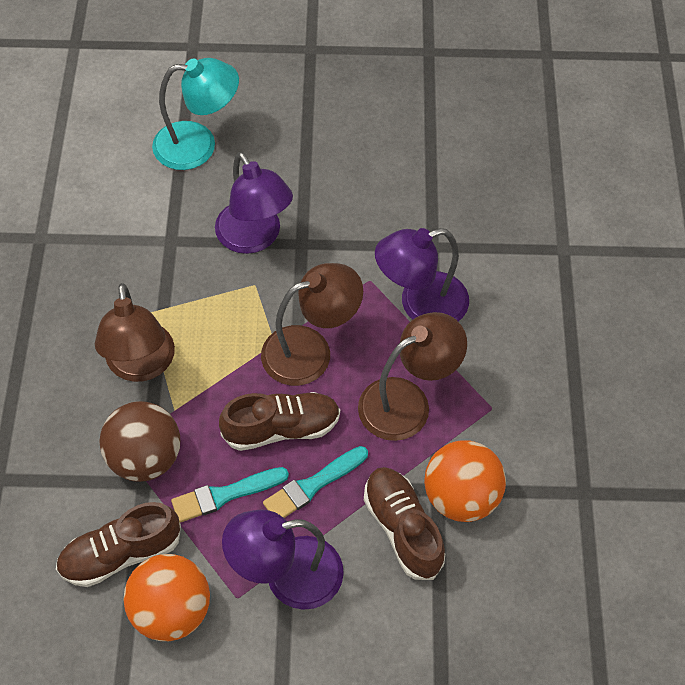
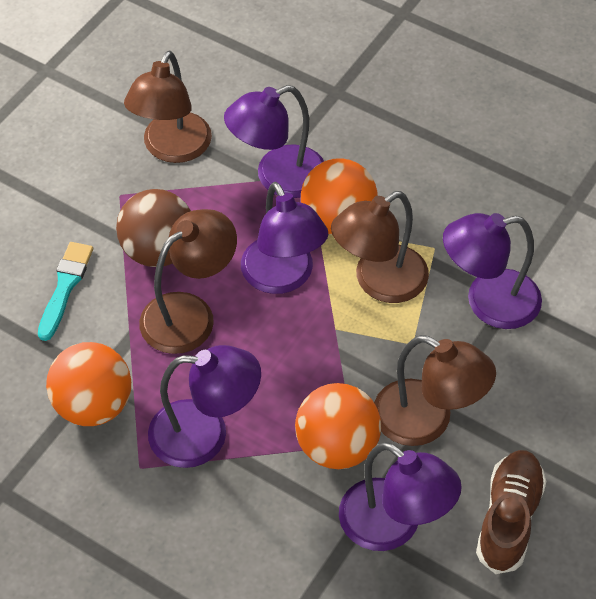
brown lamp: [95,283,175,382] [261,263,363,386] [358,312,467,441] = 3 -> [124,51,212,163] [139,209,237,354] [331,191,429,303] [374,335,496,446] = 4
brown shoe: [56,502,181,587] [219,392,340,451] [364,467,445,580] = 3 -> [476,450,547,574] = 1
orange ball: [123,554,210,641] [424,441,506,522] = 2 -> [46,342,131,426] [295,383,381,469] [301,158,378,235] = 3
purple lamp: [215,152,293,254] [222,509,344,610] [375,228,469,321] = 3 -> [148,345,261,468] [224,85,324,198] [241,182,328,294] [339,442,462,551] [443,213,542,329] = 5
turquoise brush: [171,467,289,523] [263,446,368,518] = 2 -> [38,242,93,341] = 1
turquoise lamp: [152,58,239,170] = 1 -> none = 0

